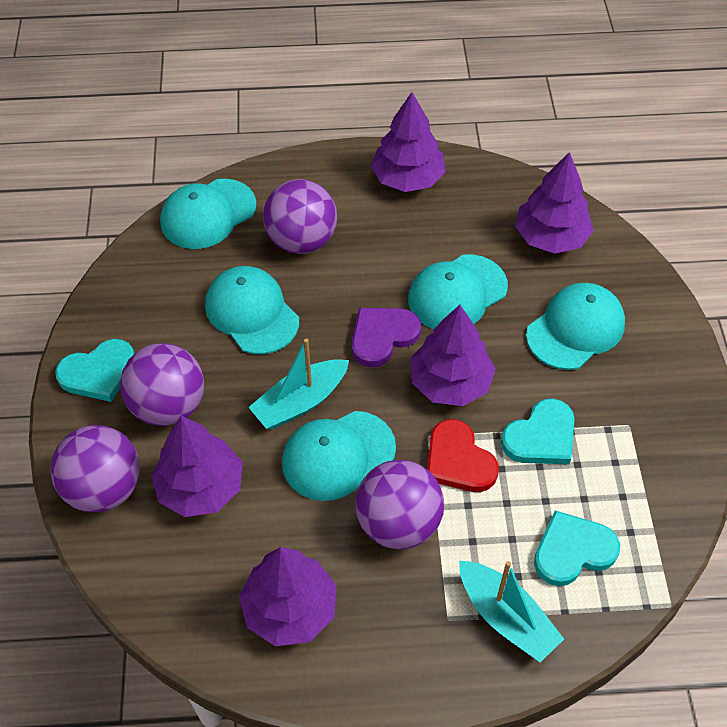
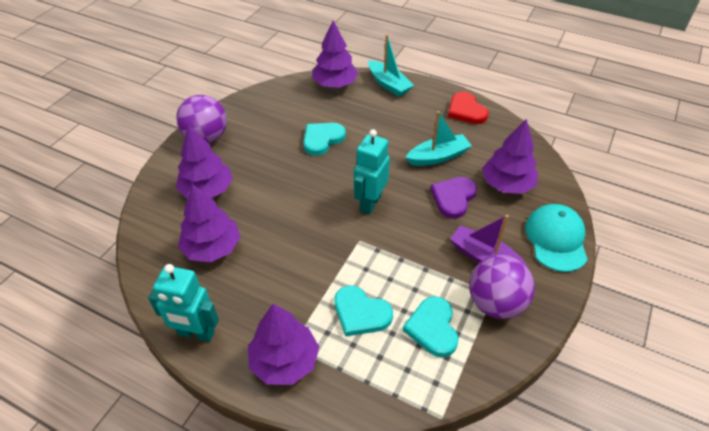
purple ball: [50,425,140,512] [120,343,204,426] [263,179,337,254] [355,460,444,549] = 4 -> [176,95,227,143] [469,255,535,319] = 2
purple boat: none = 0 -> [450,215,528,268] = 1
turquoise cap: [160,179,256,249] [205,266,299,354] [282,411,396,501] [408,254,508,329] [526,283,625,370] = 5 -> [525,204,588,272] = 1
turquoise robot: none = 0 -> [148,264,219,342] [354,129,390,215] = 2

